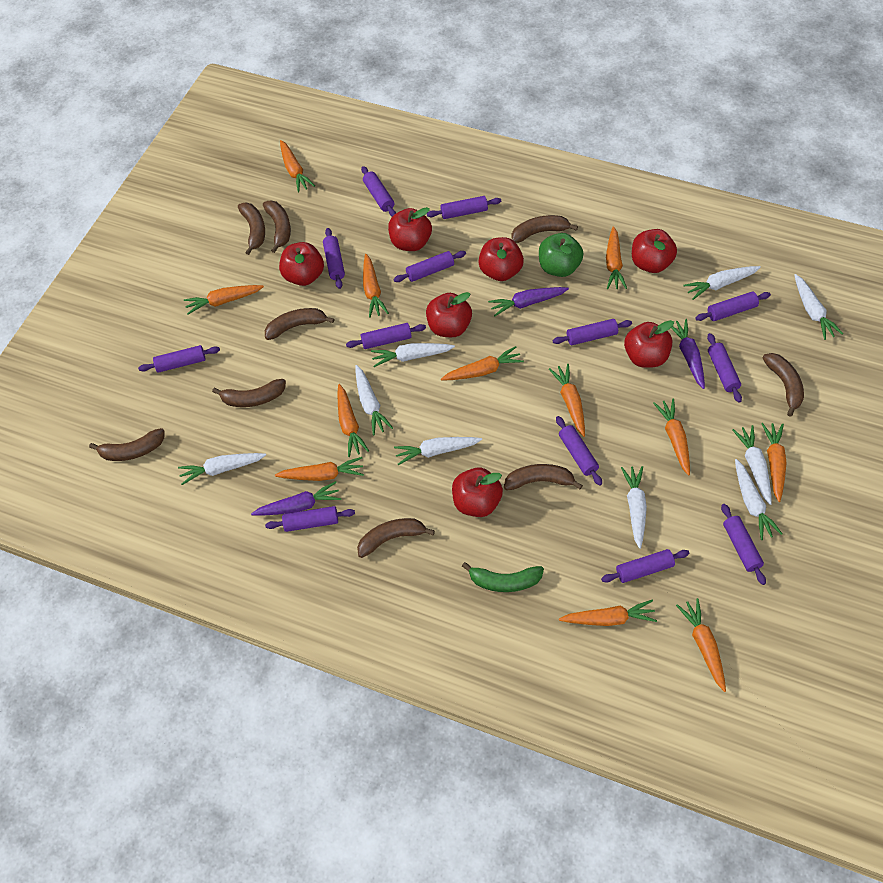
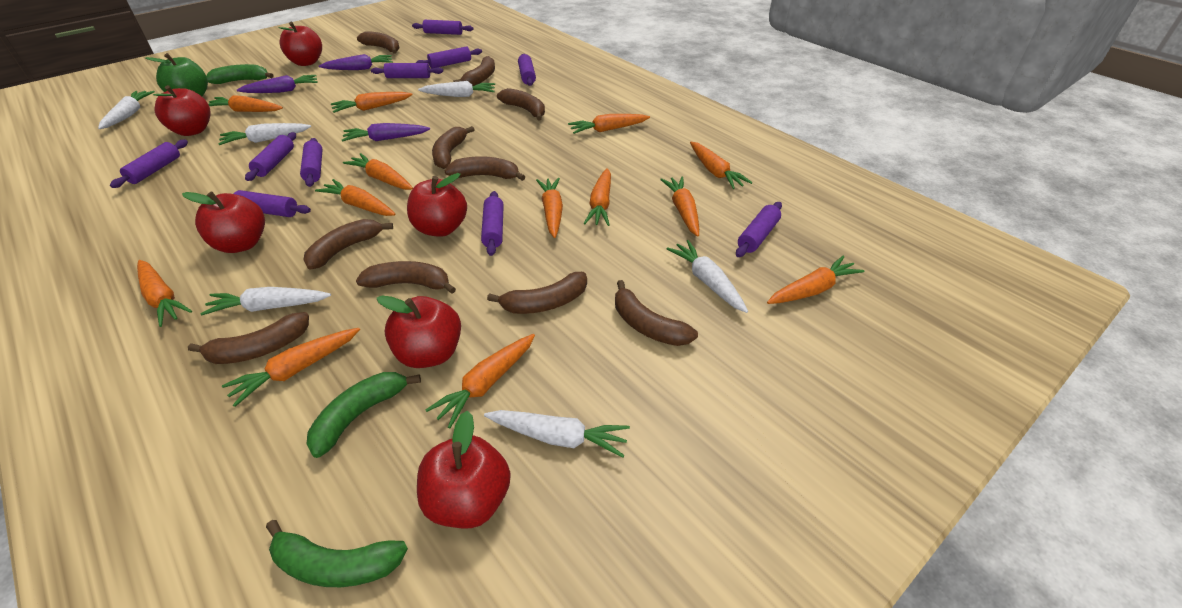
brown banana: [89,428,165,461] [212,379,286,407] [238,203,265,255] [263,201,291,253] [265,308,334,340] [357,518,435,558] [504,464,583,490] [512,215,578,243] [763,353,804,417] = 9 -> [188,312,309,364] [303,219,393,270] [356,261,456,294] [357,31,399,54] [432,126,475,169] [445,156,525,181] [453,56,495,86] [487,272,587,314] [497,88,545,121] [615,280,698,346] = 10
green banana: [462,562,544,592] = 1 -> [206,64,274,84] [266,520,408,587] [307,372,421,458] = 3
orange carrot: [184,285,264,315] [275,457,364,481] [280,140,315,193] [338,384,369,457] [363,254,389,318] [441,346,524,380] [549,364,585,437] [559,600,657,626] [606,226,627,289] [653,399,690,476] [676,598,726,692] [761,423,787,502] = 12 -> [137,260,192,327] [209,95,283,112] [222,328,360,407] [315,179,396,216] [331,92,413,113] [343,153,413,190] [425,334,535,428] [536,178,563,238] [568,114,650,134] [584,168,611,226] [660,177,699,237] [690,142,752,189] [767,256,864,304] = 13
purple rolling pin: [138,345,220,373] [265,506,355,532] [323,228,345,289] [346,323,426,349] [361,166,396,217] [394,251,466,282] [427,196,501,219] [553,319,632,345] [556,416,602,486] [601,549,690,583] [696,292,771,321] [707,333,742,403] [721,504,766,585] = 13 -> [110,140,188,188] [234,190,311,217] [245,132,296,181] [300,138,323,187] [371,63,443,78] [412,20,473,35] [416,46,482,68] [481,191,504,256] [518,54,536,86] [736,202,782,257] = 10
red apple: [279,242,324,286] [388,207,432,251] [426,292,472,337] [452,468,503,517] [478,237,524,281] [624,320,674,368] [632,229,677,273] = 7 -> [153,85,210,136] [182,191,265,253] [279,22,322,66] [376,296,461,368] [407,173,467,237] [417,411,511,528] = 6
white carrot: [178,453,266,485] [355,365,393,435] [371,343,455,367] [394,437,482,465] [621,466,647,549] [683,266,761,300] [732,425,772,505] [735,459,782,540] [794,274,843,340] = 9 -> [98,91,155,129] [201,287,331,315] [218,123,311,145] [418,81,495,97] [484,410,630,457] [667,240,748,313] = 6

